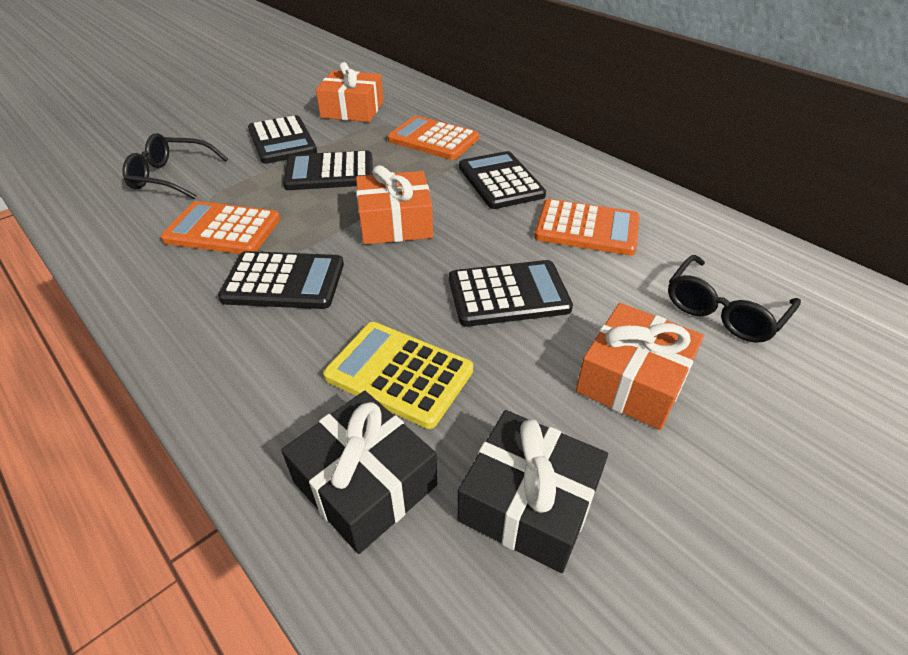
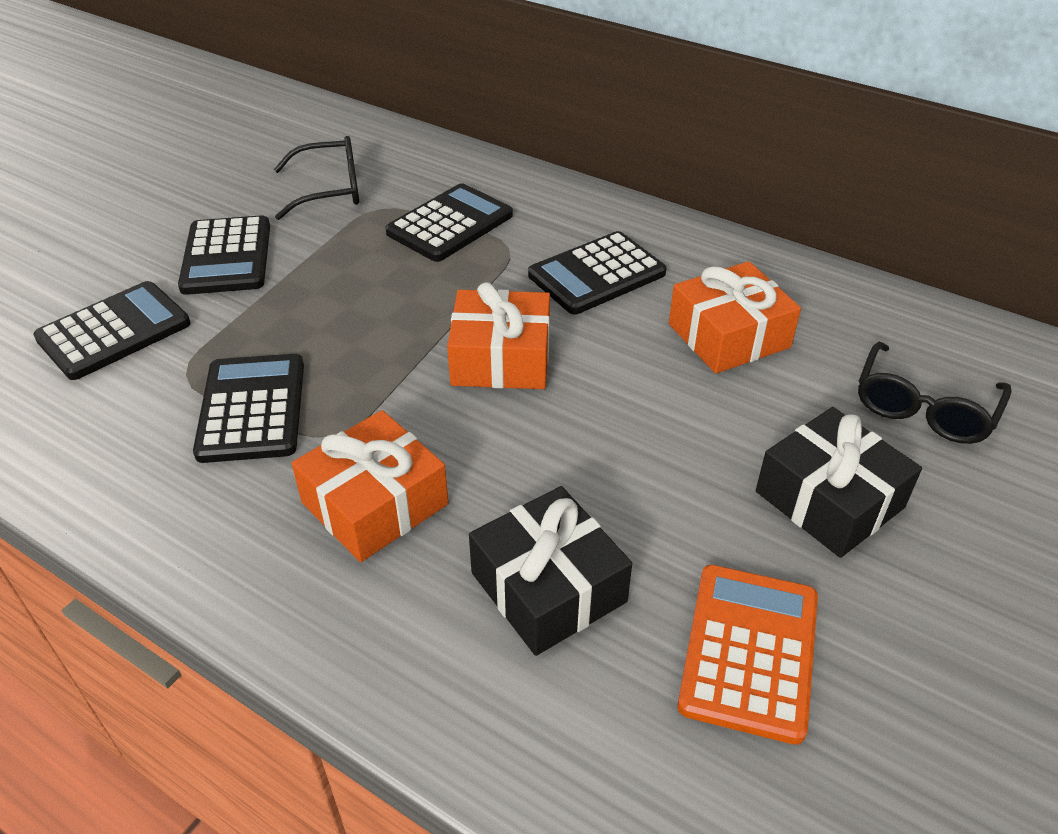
orange calculator: [161,201,280,254] [388,116,479,160] [534,199,639,255] = 3 -> [678,565,818,745] = 1
yellow calculator: [323,322,473,429] = 1 -> none = 0

